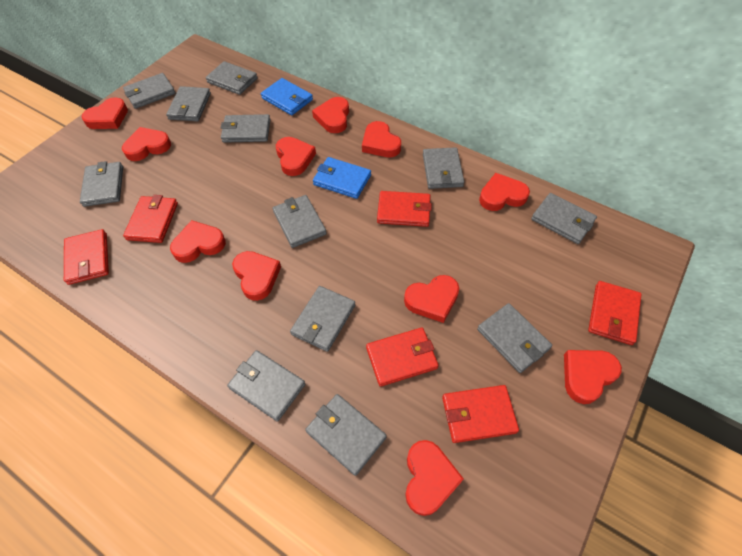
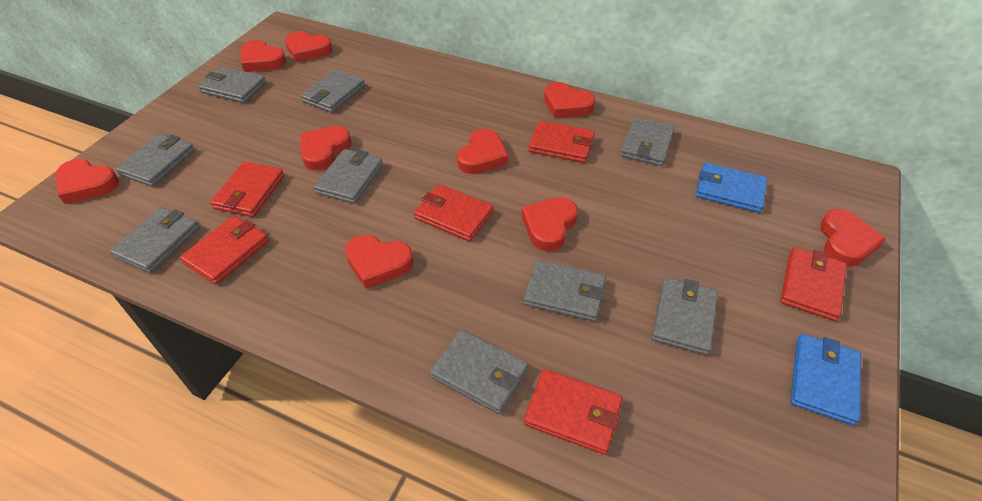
grey wallet: [80,161,123,207] [123,73,175,109] [166,86,211,122] [206,61,258,95] [221,114,271,143] [227,350,305,422] [272,195,327,248] [290,286,355,352] [305,394,387,476] [423,147,464,189] [477,303,552,373] [531,193,597,244] = 12 -> [110,207,200,273] [116,134,195,187] [198,66,266,103] [301,69,365,113] [314,149,383,204] [430,330,528,414] [524,260,606,322] [620,116,675,166] [652,277,718,355] = 9
red heart: [82,97,128,129] [122,127,171,161] [170,220,226,263] [232,251,281,301] [276,137,316,176] [312,97,349,133] [362,121,401,157] [404,275,459,323] [405,440,464,516] [479,173,530,211] [564,350,622,404] = 11 -> [56,159,119,204] [241,40,287,72] [285,31,333,63] [300,126,351,171] [345,235,413,289] [457,129,509,174] [521,197,578,251] [544,82,595,118] [820,209,886,267] = 9

